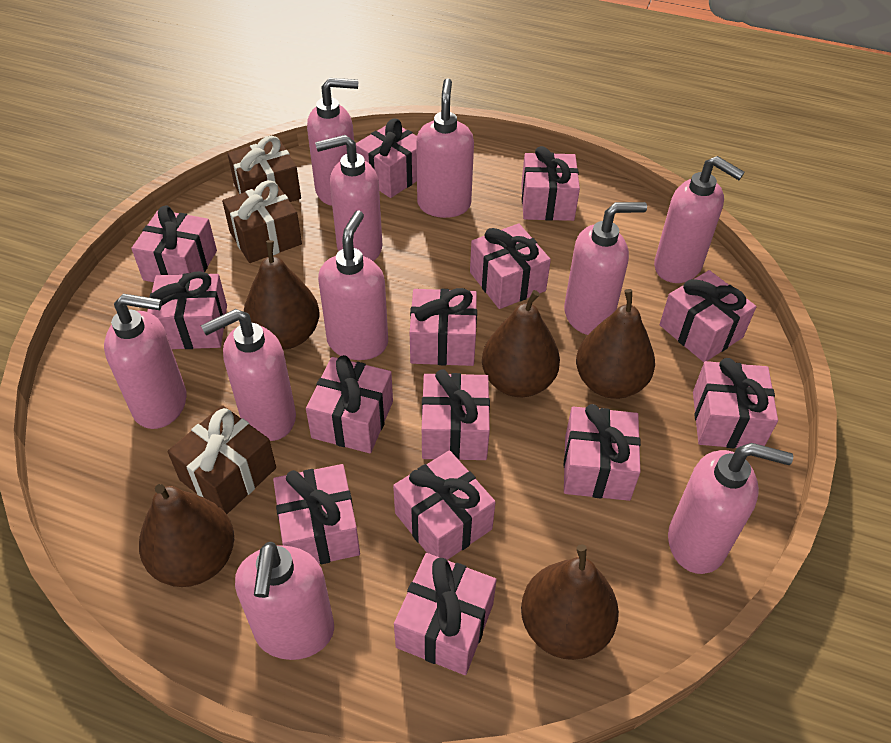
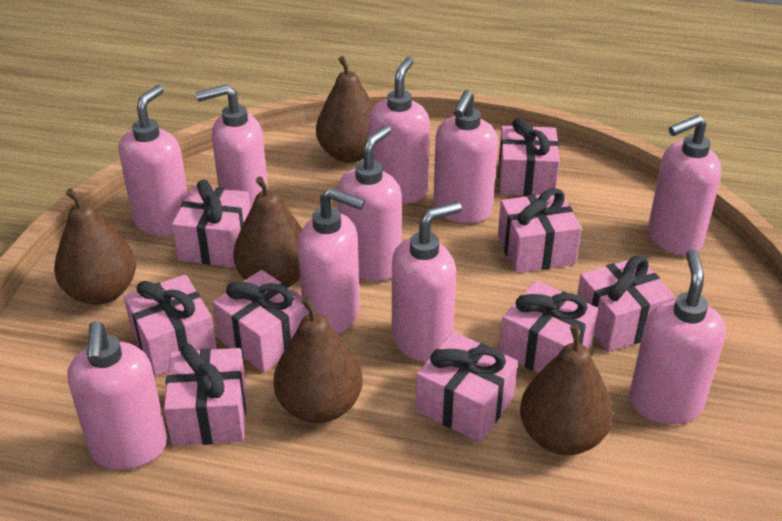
brown gift: [168,405,276,514] [222,180,302,263] [227,136,301,202] = 3 -> none = 0
pink gift: [131,206,217,282] [147,271,227,349] [273,464,360,564] [306,355,393,453] [356,119,417,198] [393,450,496,560] [394,553,497,675] [410,288,477,366] [422,369,490,460] [470,223,551,309] [521,146,580,221] [564,404,641,501] [659,270,756,362] [693,358,778,448] = 14 -> [124,275,217,376] [164,344,246,446] [172,180,251,267] [212,270,309,373] [416,332,518,442] [498,118,560,196] [498,188,582,273] [499,280,598,373] [577,255,675,352] = 9

